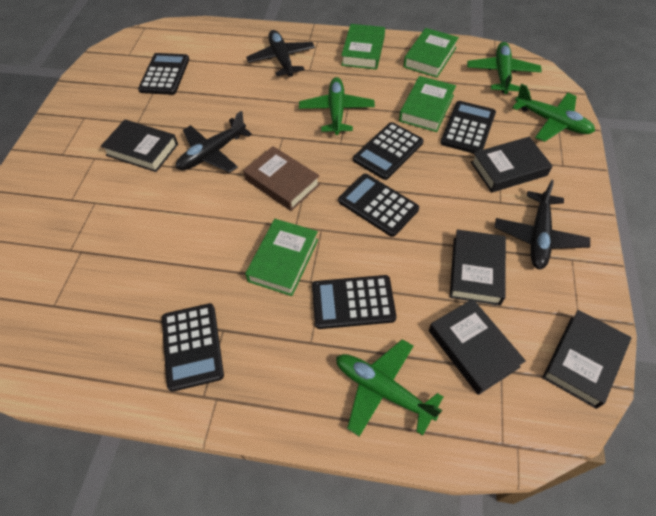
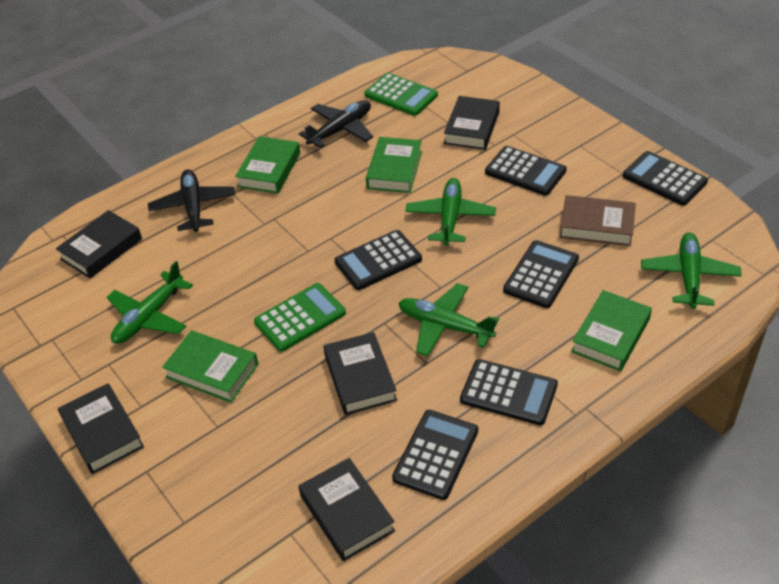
black plane: [176,111,252,173] [246,30,315,77] [495,180,590,269] = 3 -> [148,169,236,232] [299,100,373,148] = 2
green calculator: none = 0 -> [254,283,346,352] [364,73,438,116] = 2

